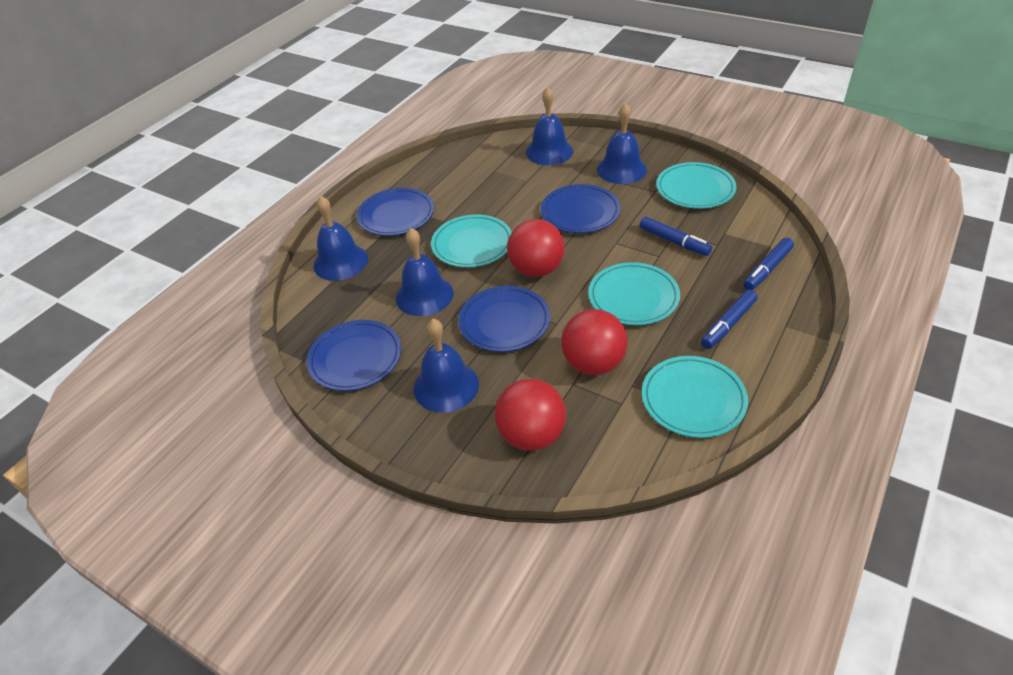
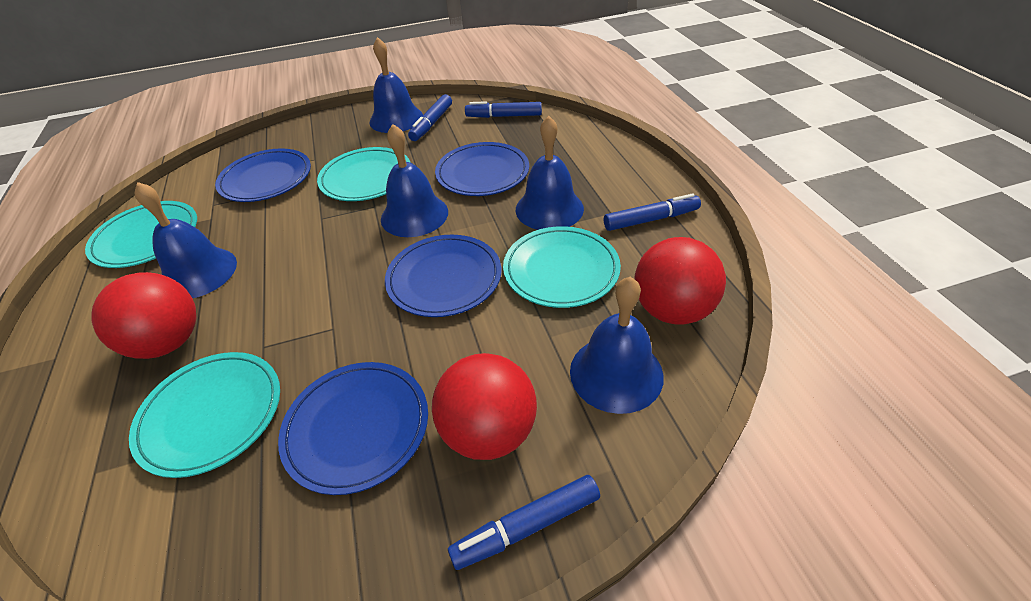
blue marker: [639,216,712,256] [701,290,757,349] [743,238,794,290] = 3 -> [408,94,452,141] [448,475,600,570] [465,101,542,118] [604,193,701,231] = 4

